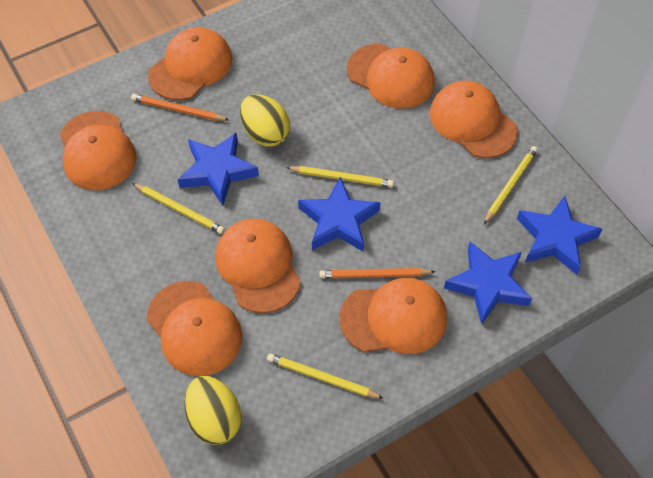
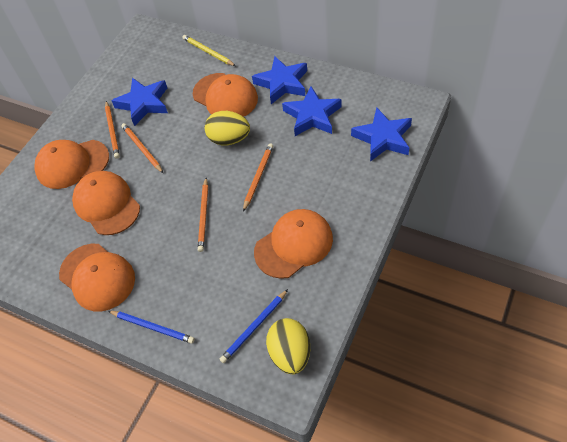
blue pencil: none = 0 -> [108,311,195,344] [219,289,288,363] = 2
orange cap: [60,111,136,190] [147,281,242,376] [148,27,232,100] [215,219,301,313] [339,278,447,354] [347,44,435,109] [430,81,518,158] = 7 -> [34,140,109,189] [59,244,135,311] [72,171,140,235] [193,73,258,117] [254,209,333,279] = 5
orange pencil: [131,94,229,121] [319,268,436,278] = 2 -> [105,101,120,159] [121,123,163,173] [198,178,208,252] [243,143,273,212] = 4
yellow pencil: [132,183,225,234] [267,353,383,398] [286,166,394,187] [484,146,538,224] = 4 -> [182,35,236,66] = 1

